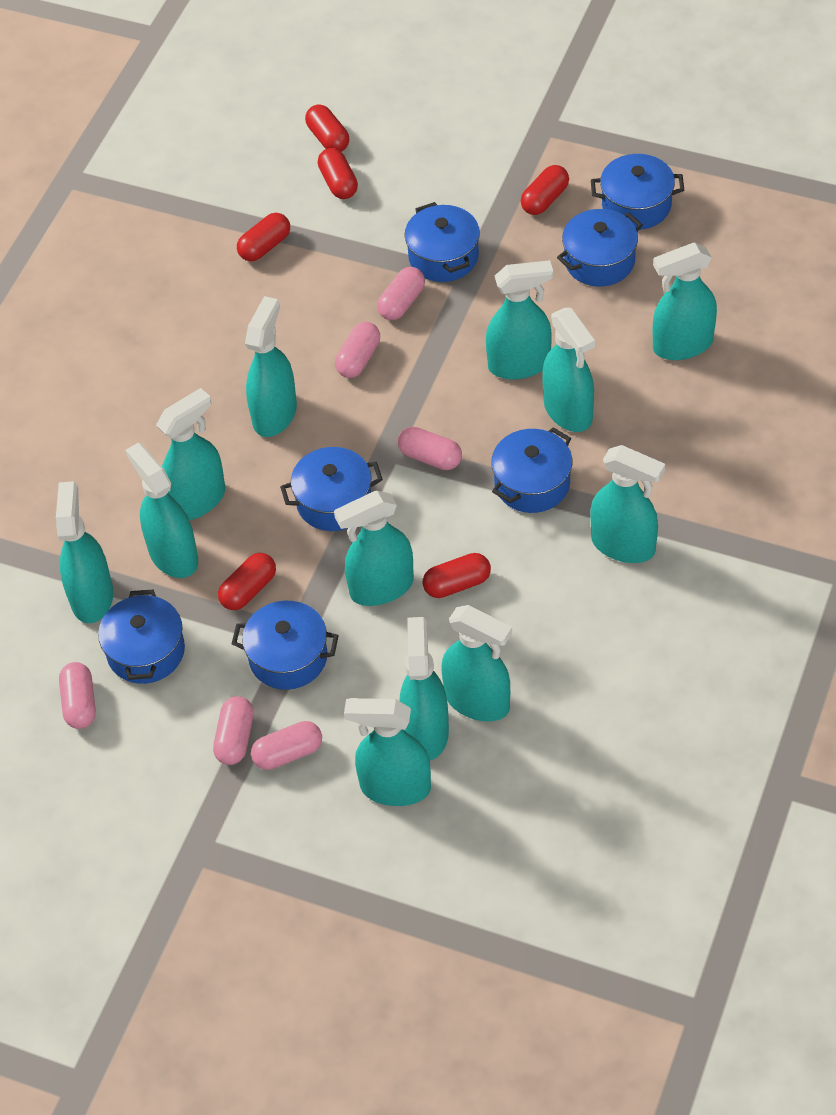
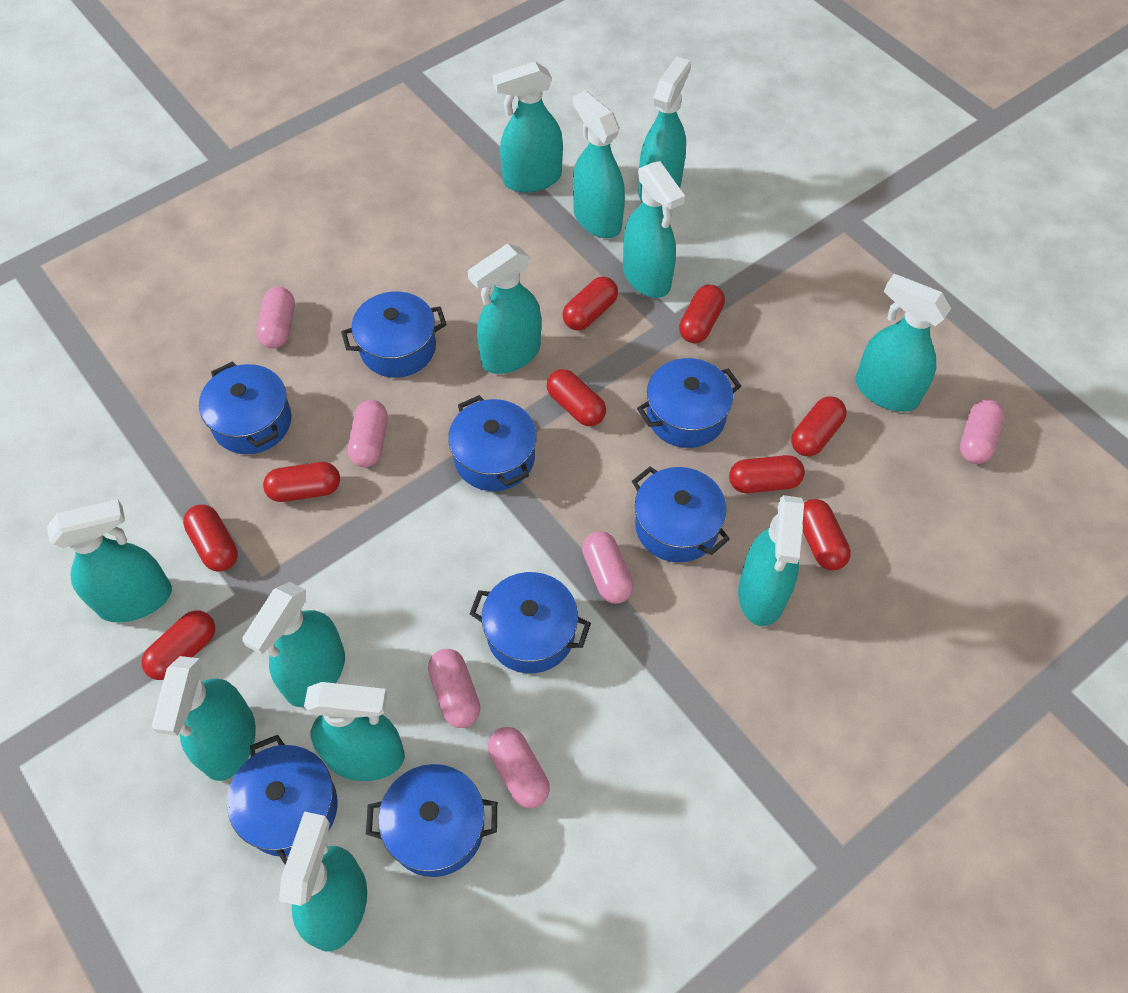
blue pot: [98,590,185,684] [232,601,339,690] [280,447,383,531] [405,202,480,282] [491,427,573,513] [557,209,643,286] [591,154,684,230] = 7 -> [199,361,292,454] [227,735,337,865] [341,291,447,378] [366,764,498,877] [448,395,537,491] [469,572,591,673] [632,467,730,563] [637,358,741,448] = 8
red capsule: [218,553,276,610] [237,213,290,261] [305,105,349,152] [318,148,358,199] [423,553,491,598] [521,165,569,215] = 6 -> [141,610,215,680] [183,505,238,572] [263,462,340,502] [547,369,606,426] [563,276,618,331] [679,285,725,343] [729,455,805,493] [791,396,847,456] [803,499,851,570] = 9

